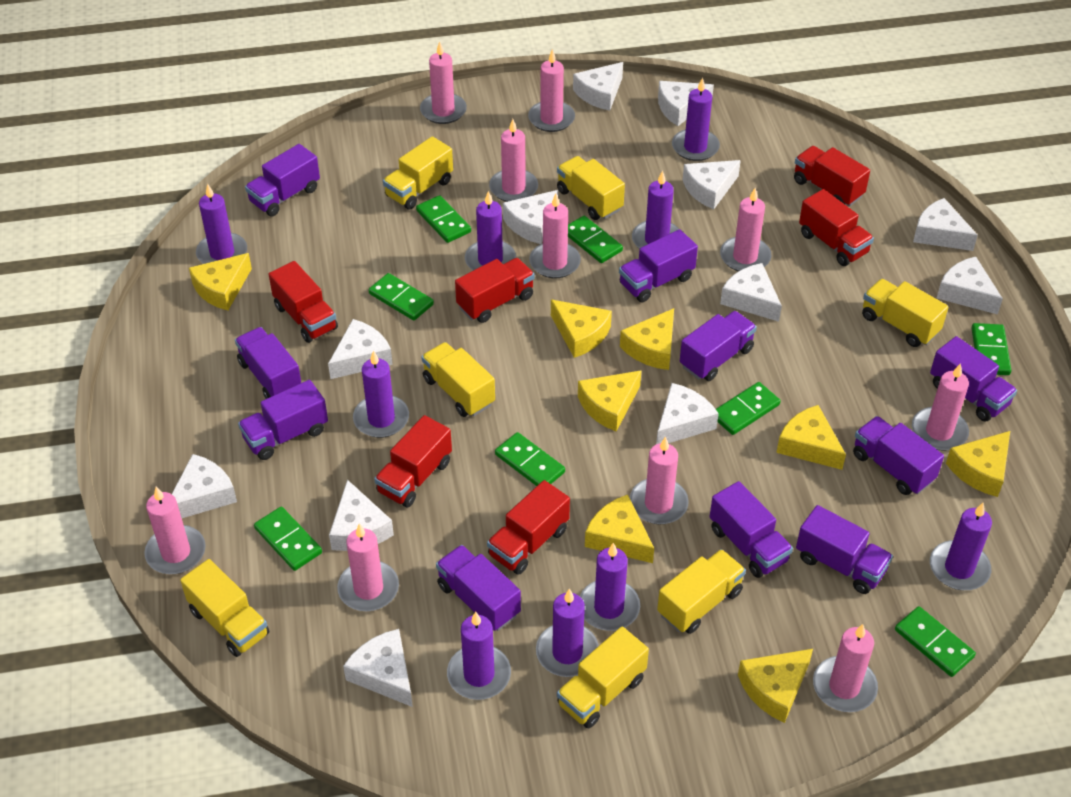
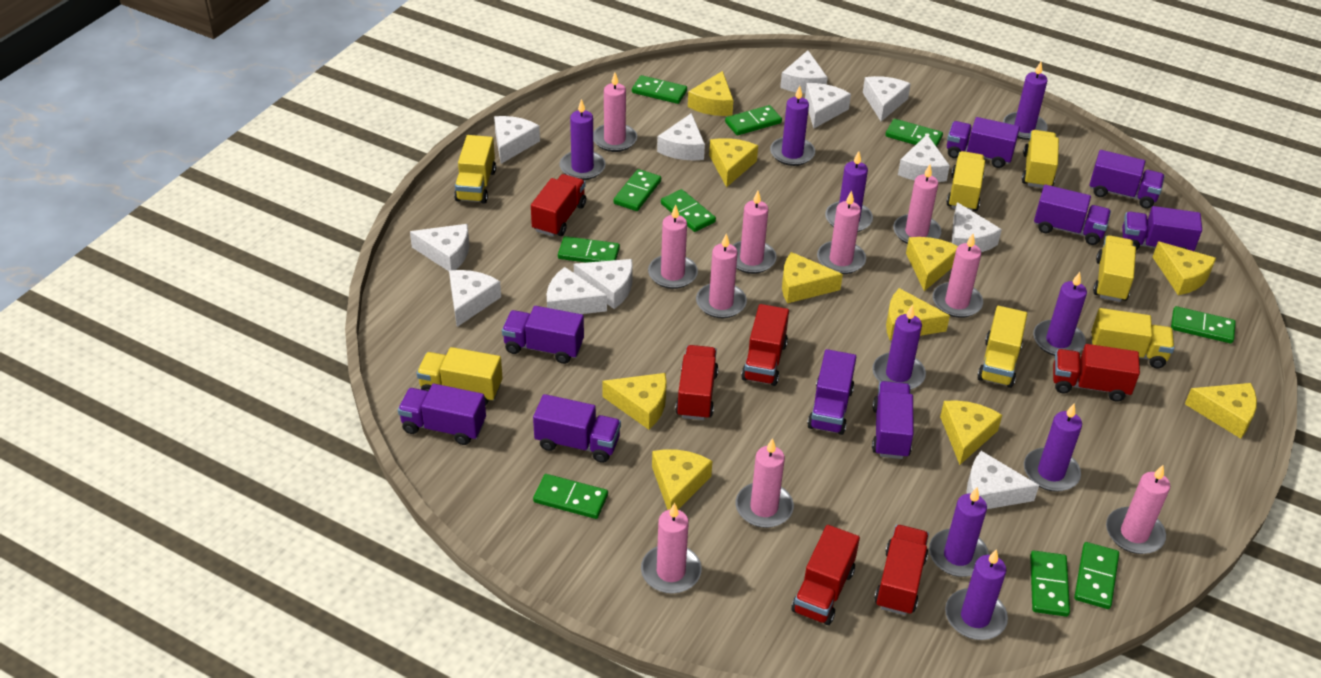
green domino: [254,507,322,571] [369,273,434,321] [416,195,471,243] [495,432,565,486] [568,216,623,263] [716,382,780,435] [895,606,976,677] [971,323,1011,375] = 8 -> [533,474,608,519] [558,236,620,263] [613,169,661,211] [632,75,687,104] [661,189,716,232] [725,105,782,135] [885,119,943,147] [1030,551,1070,617] [1074,542,1119,609] [1171,306,1236,343] = 10
purple truck: [235,327,301,399] [238,380,328,460] [245,144,320,216] [436,545,521,631] [619,229,698,302] [680,311,757,381] [710,481,793,578] [796,505,893,594] [853,416,944,495] [930,336,1017,422] = 10 -> [398,384,486,445] [502,306,584,364] [533,394,621,463] [807,349,856,435] [872,381,914,459] [947,117,1020,168] [1034,185,1111,245] [1089,150,1165,209] [1122,206,1202,251] = 9
yellow cheese: [189,253,252,310] [551,299,612,358] [578,371,641,432] [585,495,654,563] [620,308,674,370] [738,649,813,723] [776,405,846,470] [946,431,1010,497] = 8 -> [602,373,667,430] [652,449,712,510] [688,71,733,116] [709,138,758,187] [782,252,843,303] [886,288,950,340] [906,237,958,291] [940,400,1002,465] [1153,241,1216,295] [1185,383,1257,439] = 10

